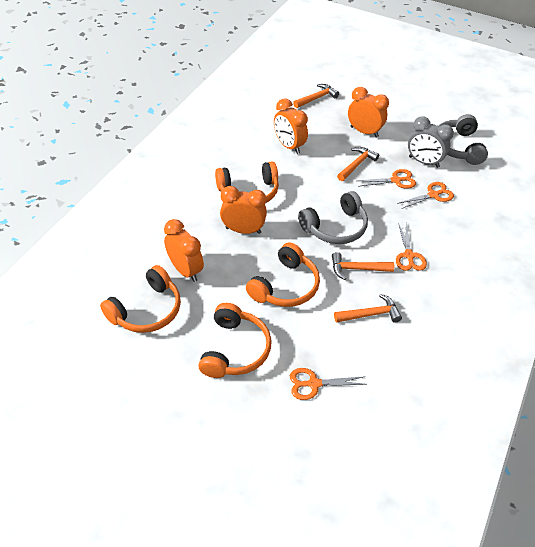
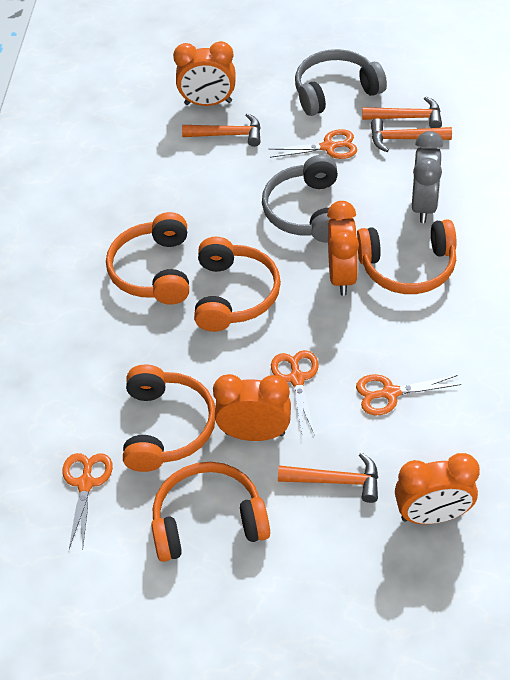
orange headphones: [100,265,181,333] [199,303,272,378] [215,161,279,203] [246,242,320,307] = 4 -> [106,212,189,304] [123,365,215,472] [151,462,270,562] [194,237,281,332] [357,219,456,294] = 5

